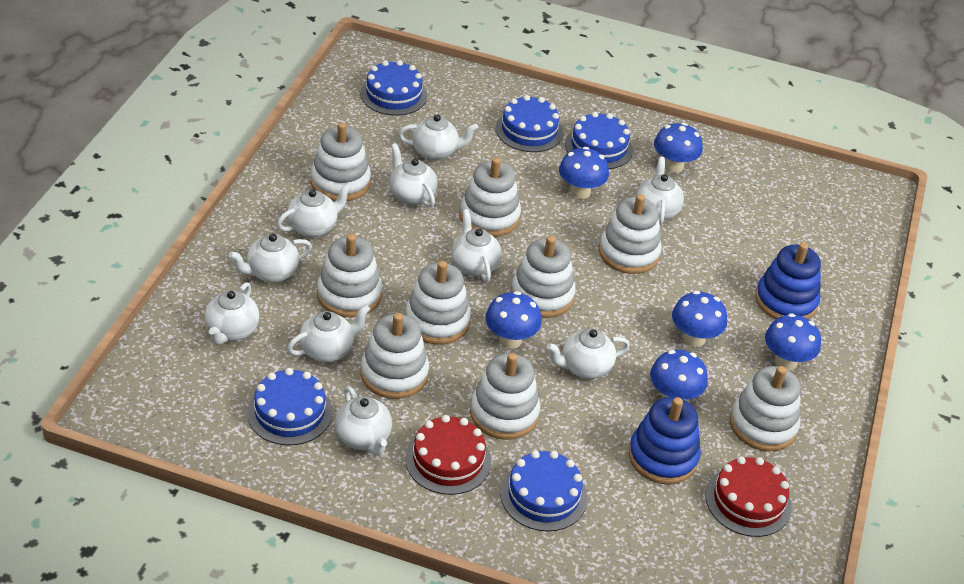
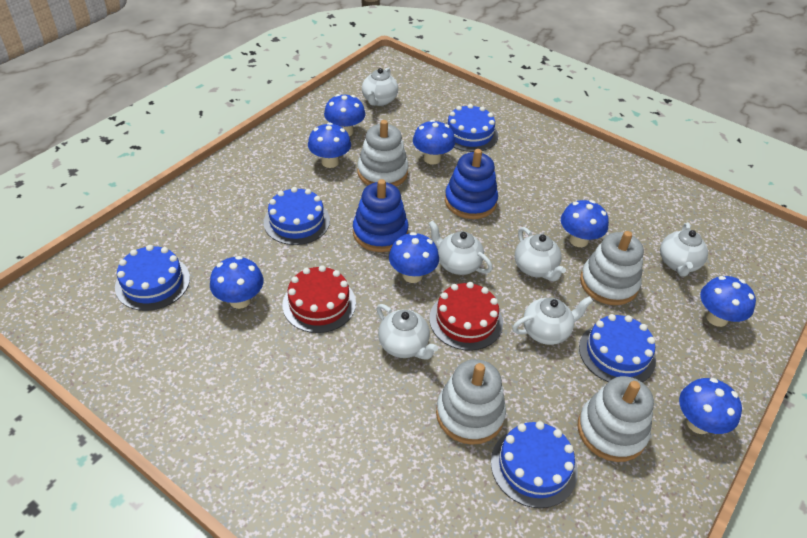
blue mushroom: [485,291,542,348] [559,147,609,199] [650,350,708,400] [654,123,703,173] [672,291,727,347] [765,313,821,370] = 6 -> [210,256,264,309] [308,122,351,168] [324,94,365,136] [389,232,439,283] [413,120,455,165] [561,200,609,247] [679,378,742,434] [700,276,756,327] = 8
white stacking toy: [311,122,371,201] [317,234,382,317] [360,313,429,399] [405,261,471,345] [459,157,521,237] [470,353,540,440] [511,236,576,318] [599,194,662,274] [730,366,801,451] = 9 -> [357,120,409,186] [436,359,506,445] [578,376,654,462] [580,231,644,305] = 4
white teapot: [205,282,260,345] [229,234,312,283] [277,183,352,237] [287,305,370,362] [335,386,392,456] [389,143,438,208] [398,114,478,160] [451,209,502,282] [546,328,630,379] [636,157,684,225] = 10 -> [362,68,398,106] [377,304,438,359] [428,221,493,275] [512,296,593,345] [515,227,566,281] [660,223,708,277] = 6

